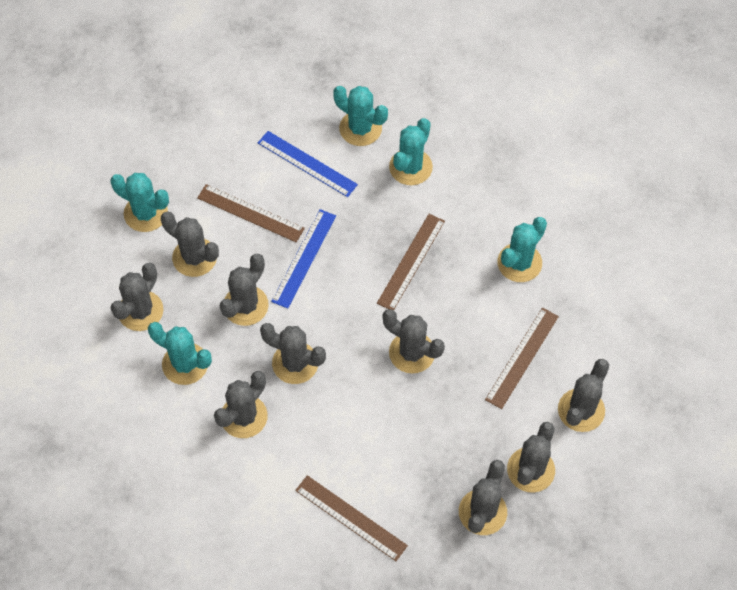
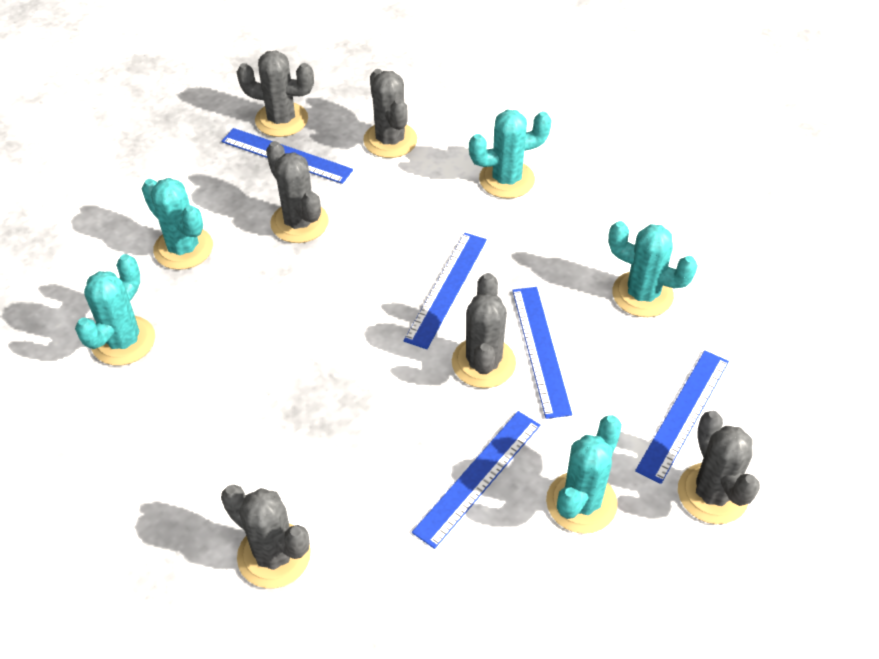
blue ruler: [258,131,358,197] [271,209,336,309] = 2 -> [222,128,353,184] [404,233,487,349] [412,411,540,549] [512,287,572,419] [635,350,729,484] = 5
brown ruler: [197,184,305,242] [295,475,408,561] [377,214,445,310] [485,308,559,409] = 4 -> none = 0
grey cactus: [111,263,163,331] [161,211,219,277] [214,371,268,438] [219,254,269,326] [260,323,326,384] [383,309,445,373] [459,460,507,535] [507,422,555,493] [558,359,609,432] = 9 -> [221,485,311,588] [237,50,314,137] [266,141,329,243] [363,69,417,158] [452,273,516,388] [678,410,760,524] = 6

